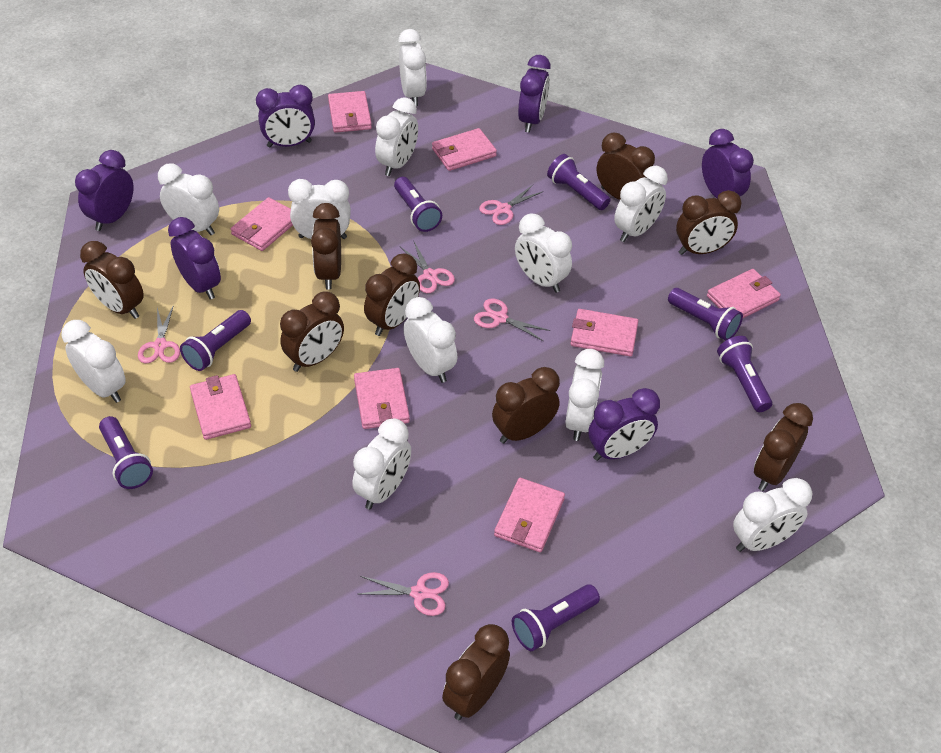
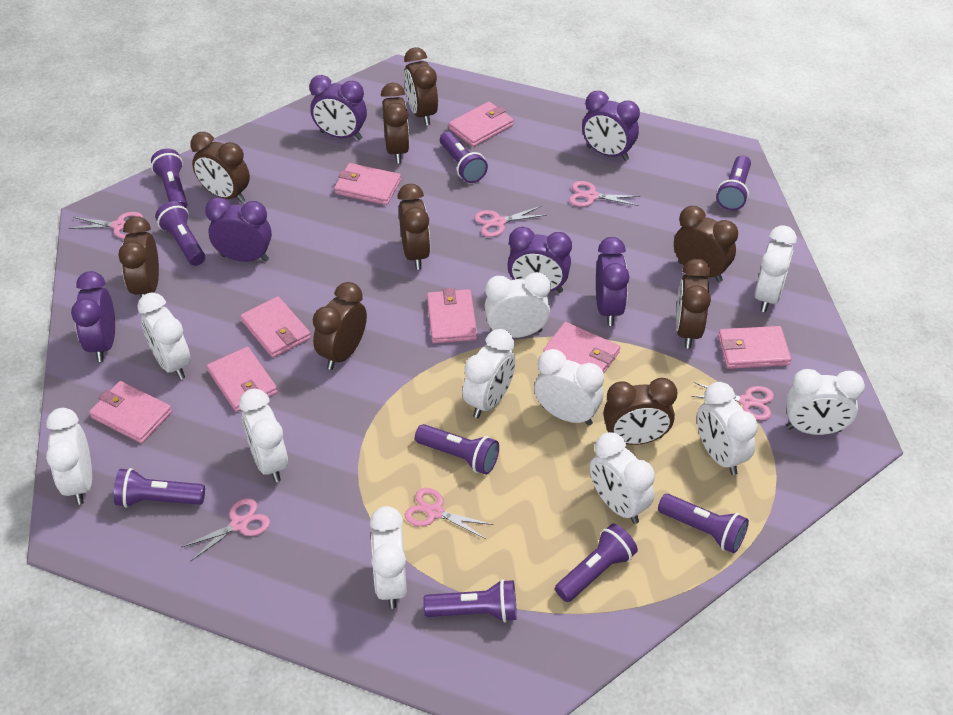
pink scissors: [138,305,180,363] [359,572,449,616] [400,242,455,293] [474,298,550,341] [479,185,544,225] = 5 -> [69,212,143,239] [181,498,270,561] [405,488,493,539] [474,206,547,237] [569,181,640,207] [691,382,774,420] = 6
purple flashlight: [99,416,153,489] [180,310,251,371] [394,177,442,232] [512,584,600,651] [547,154,611,210] [668,288,743,341] [717,336,772,412] = 7 -> [114,468,205,508] [151,148,187,208] [155,201,205,266] [415,424,499,475] [423,579,517,622] [440,131,488,183] [555,524,638,602] [658,494,749,553] [716,155,751,211] = 9

